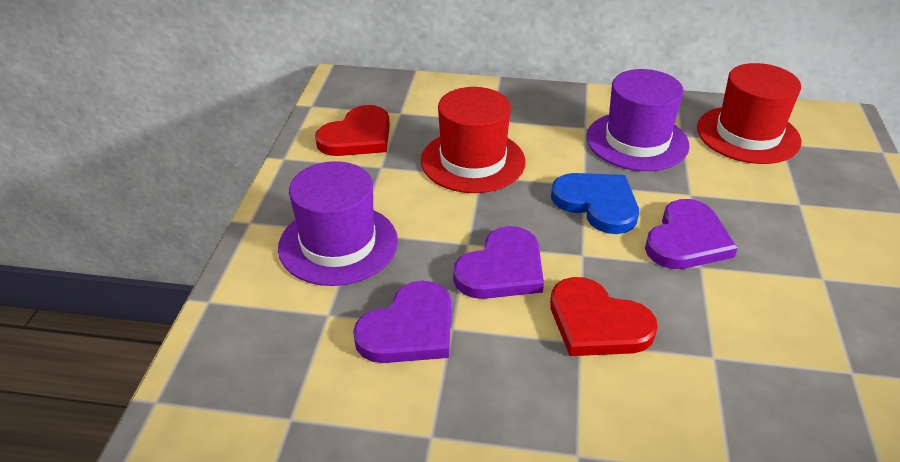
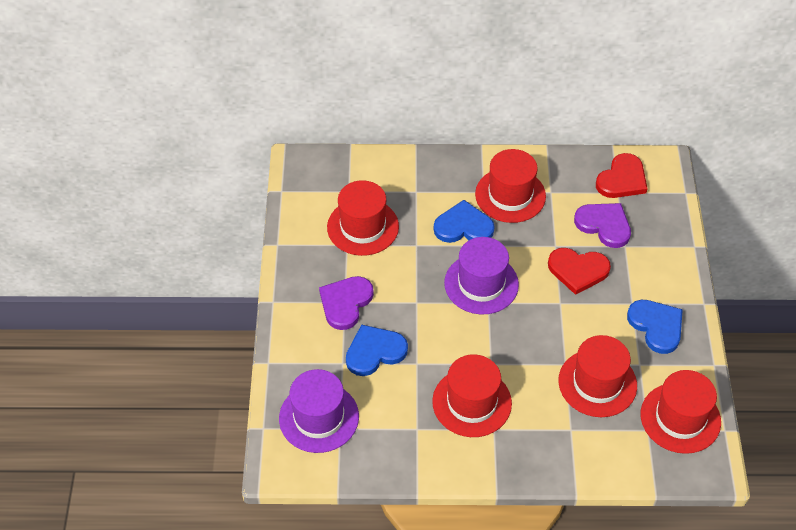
blue heart: [551,173,639,234] = 1 -> [346,324,408,376] [434,200,495,243] [627,300,683,354] = 3
purple heart: [353,281,451,363] [453,226,544,299] [645,199,738,269] = 3 -> [319,276,374,330] [574,203,631,248] = 2
red hat: [421,87,526,193] [697,63,801,164] = 2 -> [327,180,399,256] [432,354,512,437] [475,149,546,223] [558,335,637,417] [641,370,721,454] = 5

